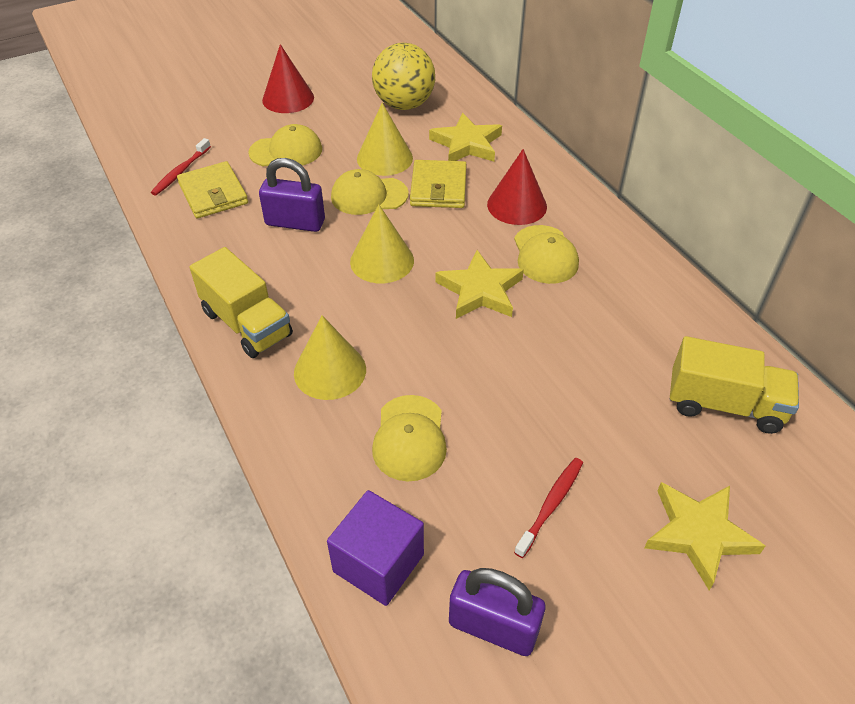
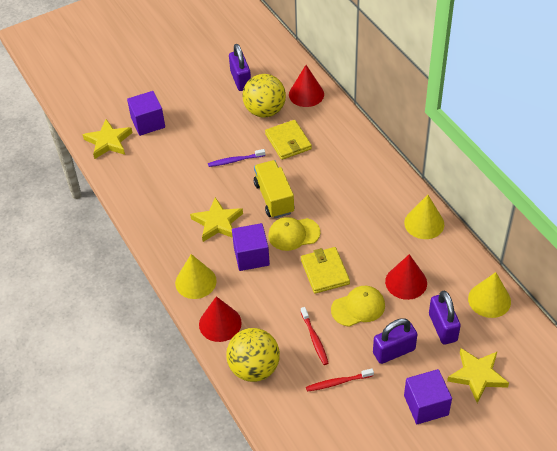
purple cube: [327,490,424,606] = 1 -> [127,91,165,136] [232,223,270,271] [404,369,452,424] = 3
purple padlock: [259,158,325,232] [449,568,545,656] = 2 -> [229,44,251,91] [373,318,417,364] [429,291,461,344] = 3
purple toothbrush: none = 0 -> [208,149,265,167] = 1
red cone: [262,44,314,113] [487,149,547,225] = 2 -> [199,296,242,342] [289,65,324,107] [385,254,427,300] = 3
yellow ball: [372,43,435,110] = 1 -> [226,328,280,382] [242,74,286,118] = 2
yellow cap: [248,124,322,167] [331,169,409,215] [372,395,447,481] [514,225,579,284] = 4 -> [268,217,320,251] [331,286,385,327] = 2
yellow truck: [190,247,293,358] [670,336,799,434] = 2 -> [254,160,294,218] = 1

